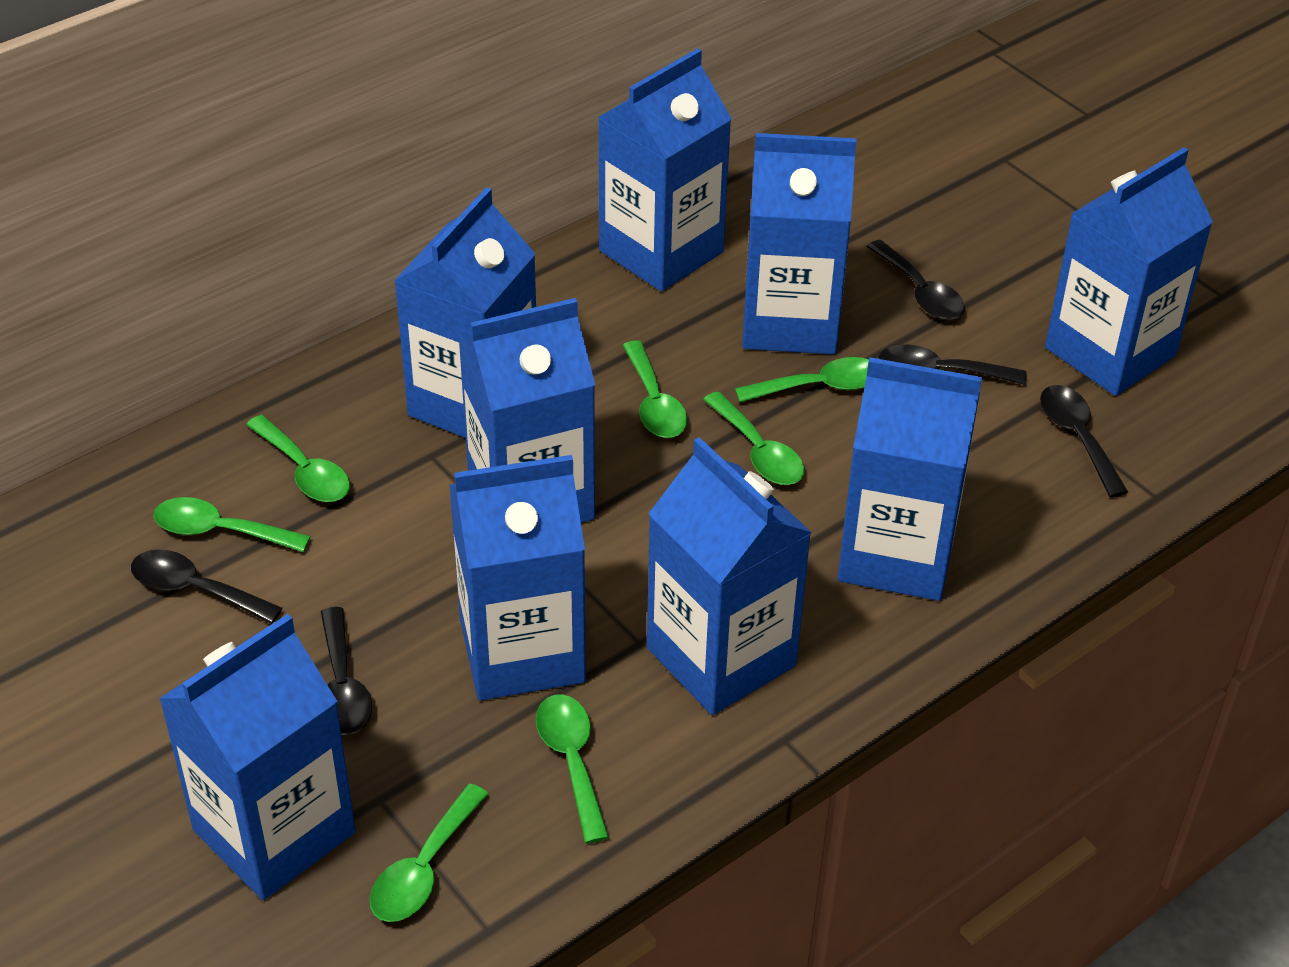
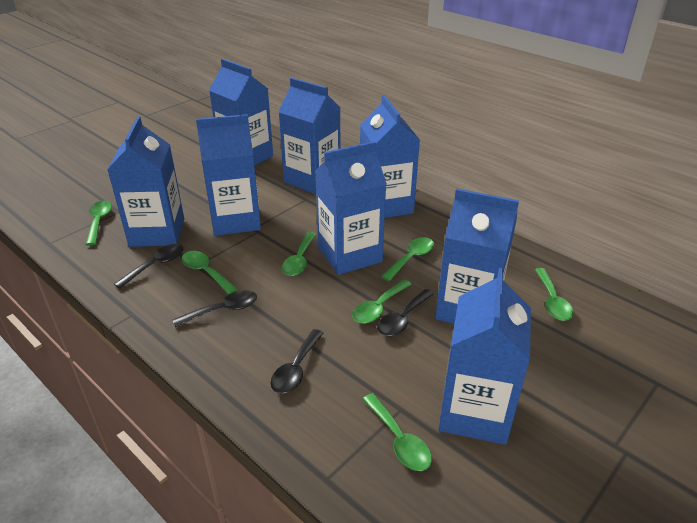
black spoon: [131,549,282,624] [321,607,372,735] [867,240,965,320] [878,344,1027,385] [1040,385,1128,498] = 5 -> [114,244,183,289] [173,290,257,327] [271,329,323,394] [377,289,434,336] = 4
blue carton: [159,614,356,900] [394,187,536,438] [449,455,586,701] [459,298,595,523] [598,48,732,292] [647,437,812,715] [742,133,857,354] [838,357,982,601] [1045,147,1213,396] = 9 -> [107,116,184,247] [196,114,261,236] [209,59,273,166] [278,78,341,194] [315,141,387,275] [360,95,420,218] [435,188,519,324] [438,268,531,445] = 8

